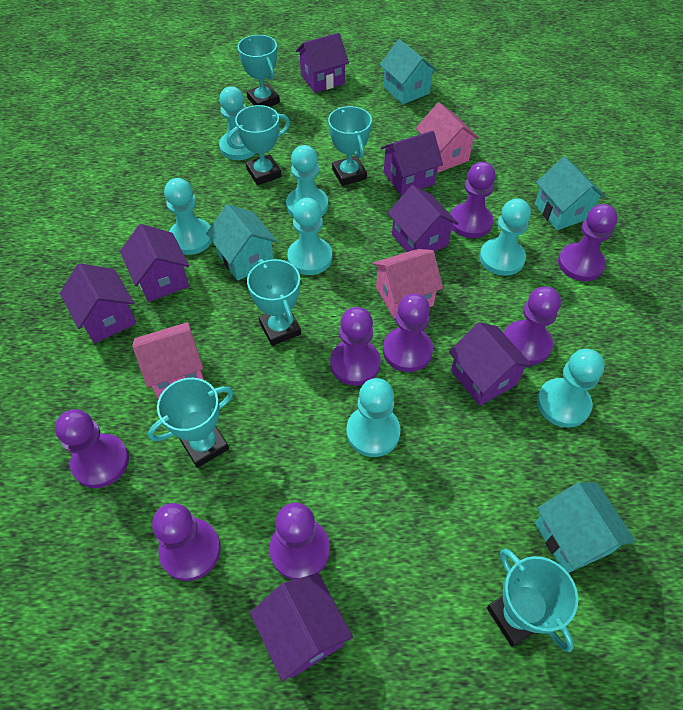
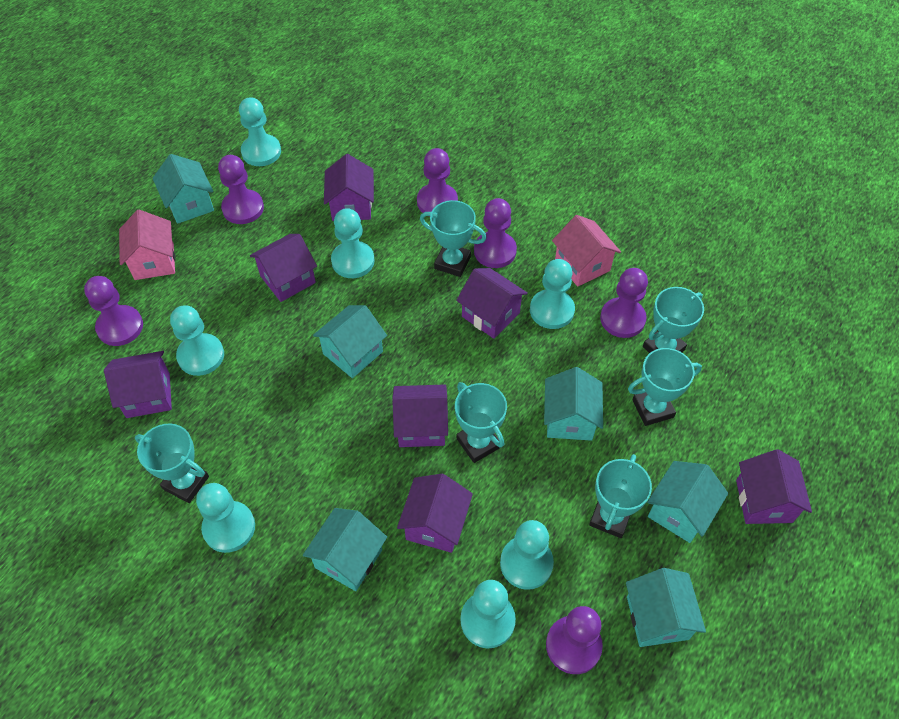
pink house: [132,322,204,399] [372,249,443,319] [416,102,479,172] = 3 -> [119,210,175,280] [552,215,621,287] = 2
purple pawn: [55,409,129,488] [152,503,221,581] [270,503,330,580] [330,307,381,386] [383,293,433,372] [450,162,496,238] [504,286,561,365] [558,204,618,281] = 8 -> [84,276,143,346] [218,155,264,224] [417,148,458,217] [474,198,517,268] [546,606,603,674] [600,268,648,338] = 6
turquoise house: [206,204,278,281] [380,39,438,104] [535,157,606,230] [535,482,636,573] = 4 -> [153,154,214,224] [303,508,387,591] [313,305,387,378] [544,367,603,441] [626,568,706,647] [647,461,728,543] = 6

